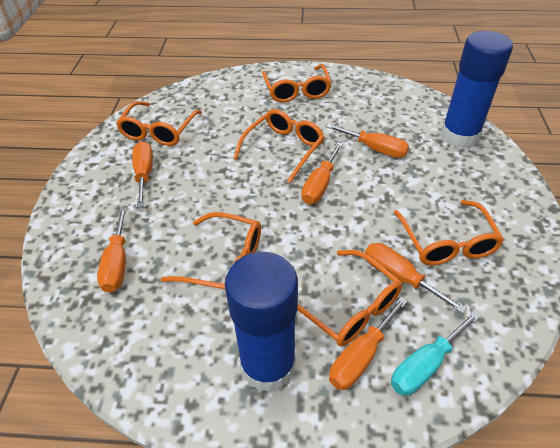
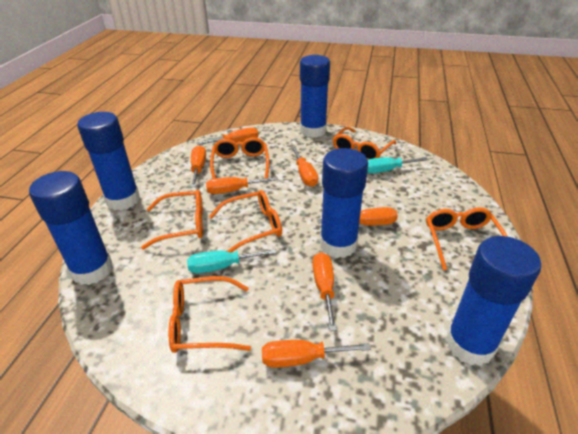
blue glue stick: [225,252,298,393] [441,31,513,148] = 2 -> [29,171,113,285] [77,112,140,210] [300,55,330,138] [320,148,368,258] [445,236,541,366] = 5
orange screwdriver: [97,207,127,293] [132,141,153,208] [301,142,343,204] [326,124,409,158] [329,297,408,390] [365,243,467,314] = 6 -> [191,145,206,187] [196,127,258,145] [206,177,278,194] [262,340,371,368] [291,147,318,187] [313,252,337,331] [317,207,398,225] = 7
turquoise screwdriver: [391,311,480,396] = 1 -> [187,249,276,273] [367,157,428,174] = 2

